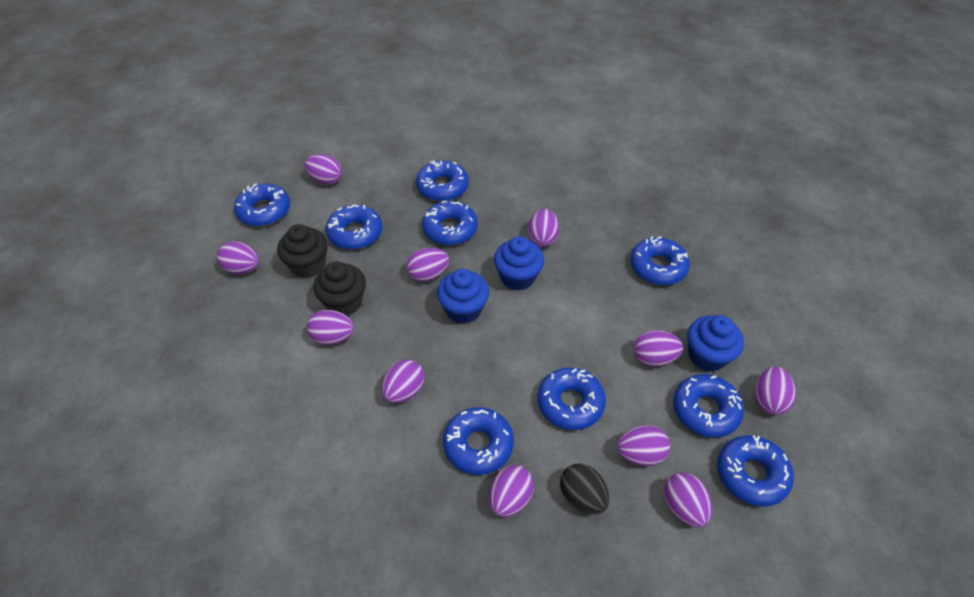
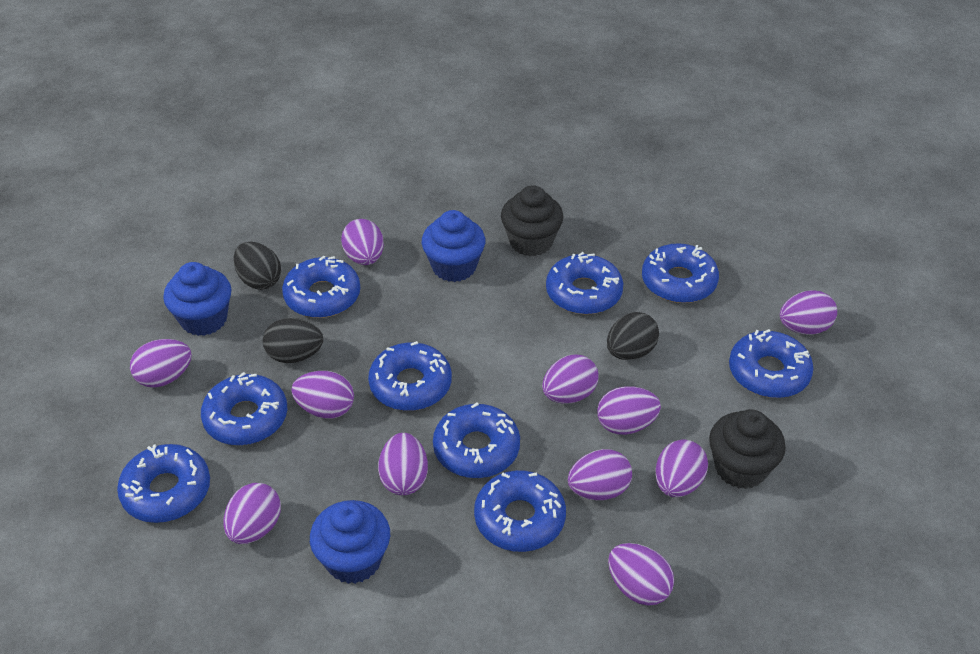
black egg: [560,463,609,514] = 1 -> [234,242,281,290] [263,318,323,363] [607,312,659,360] = 3

